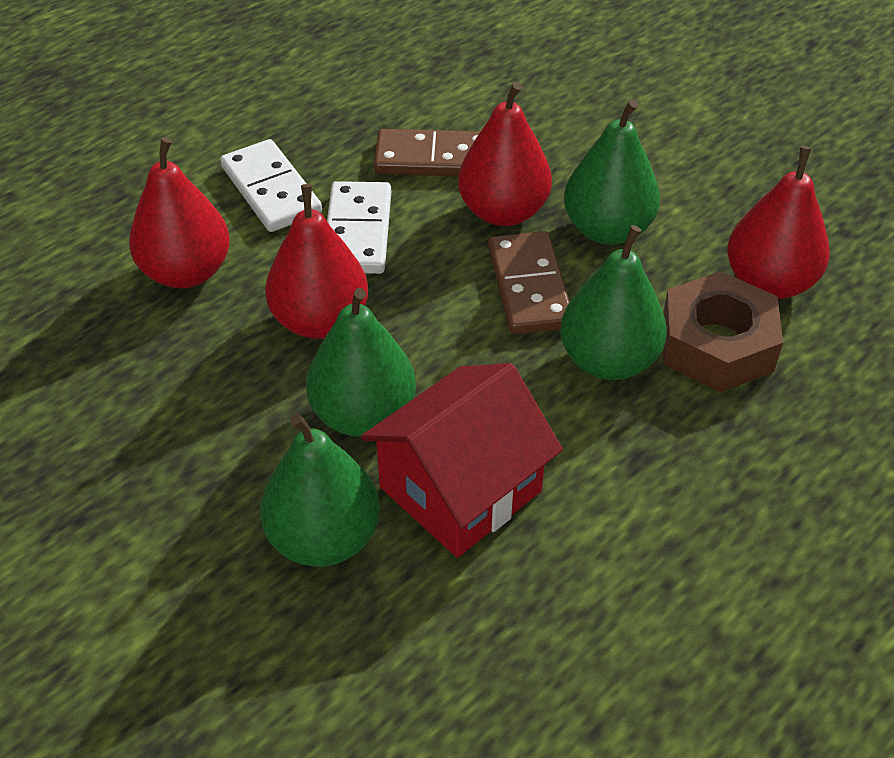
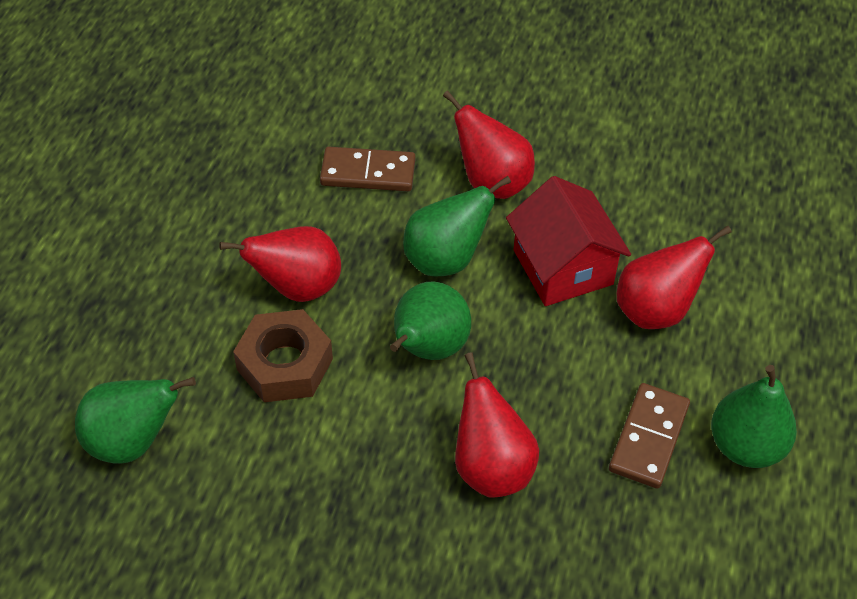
white domino: [220,139,322,232] [327,181,391,274] = 2 -> none = 0

